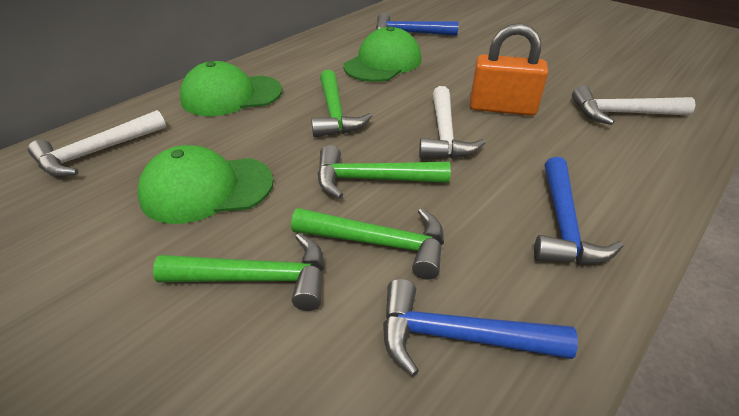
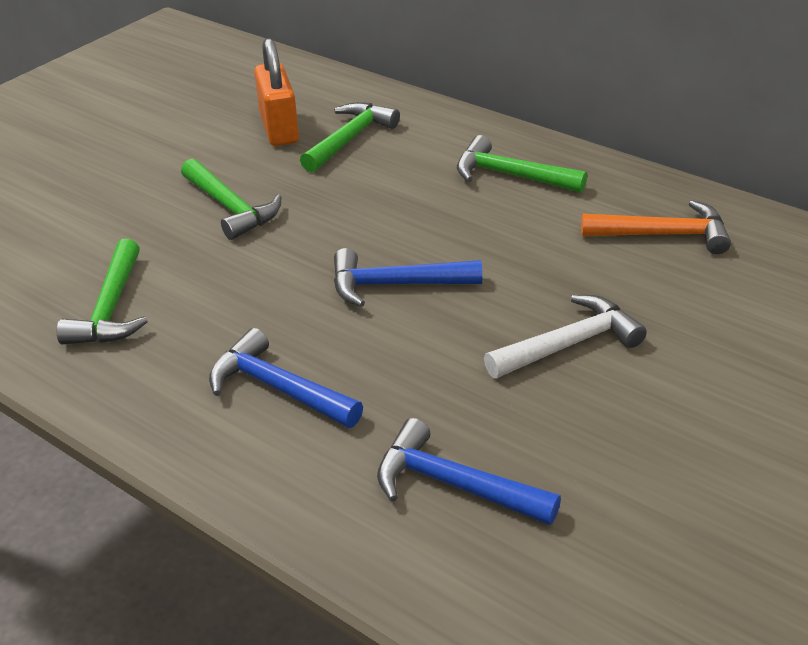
green cap: [137,145,274,224] [180,61,282,116] [343,26,421,82] = 3 -> none = 0
orange hammer: none = 0 -> [581,200,731,254] = 1
white hammer: [28,110,166,177] [419,86,486,159] [572,86,696,125] = 3 -> [484,295,647,378] = 1

